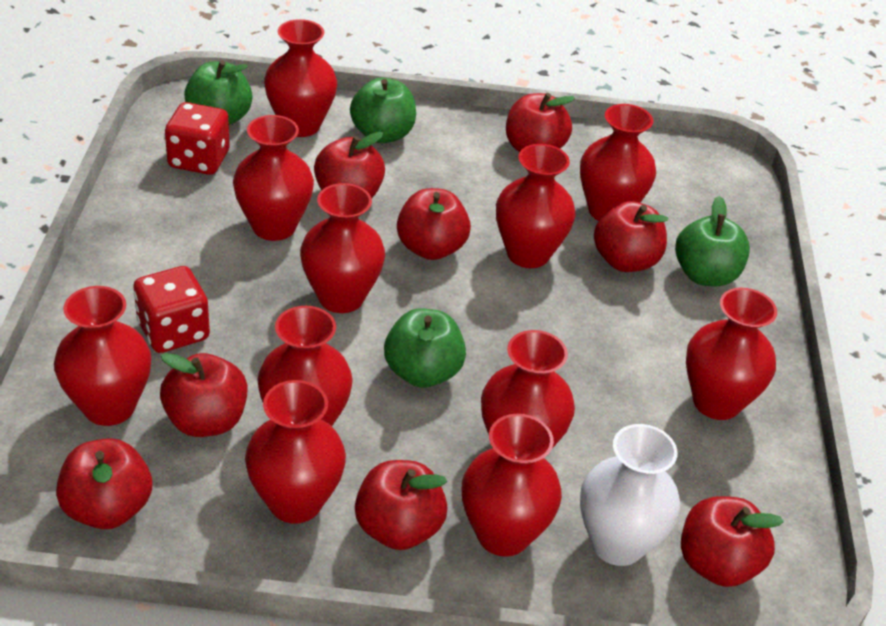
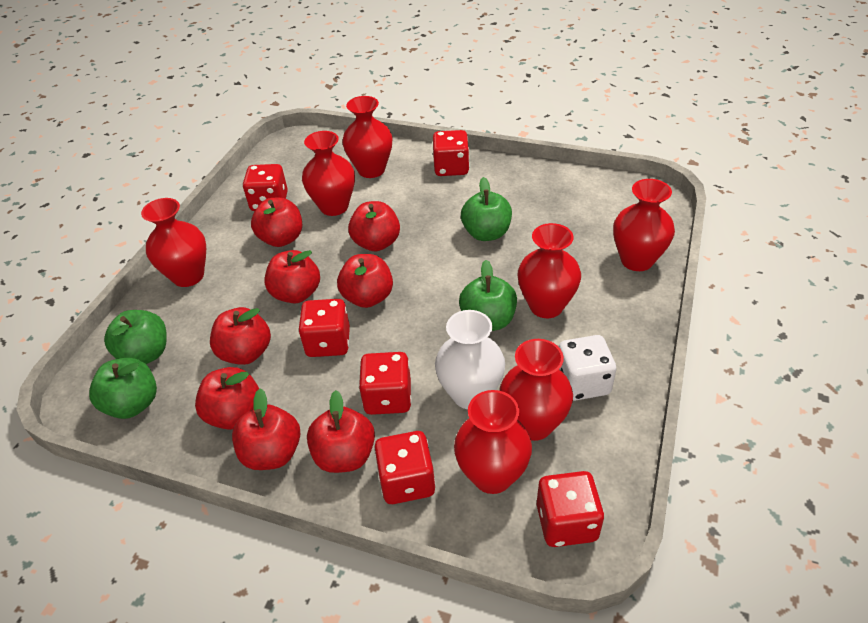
red dice: [133,266,210,353] [165,102,230,175] = 2 -> [243,164,288,211] [298,299,350,357] [359,352,412,415] [374,431,436,504] [433,130,470,176] [537,471,604,547] = 6
red vase: [54,286,151,426] [233,115,314,241] [245,380,346,524] [257,306,353,426] [264,19,337,137] [300,183,385,313] [462,414,562,557] [481,330,575,447] [496,144,576,268] [580,104,656,221] [686,288,777,420] = 11 -> [141,198,206,287] [302,131,355,216] [342,96,392,178] [454,390,532,494] [499,339,573,441] [518,223,581,318] [613,179,675,271] = 7
white dice: none = 0 -> [559,335,616,401] = 1

